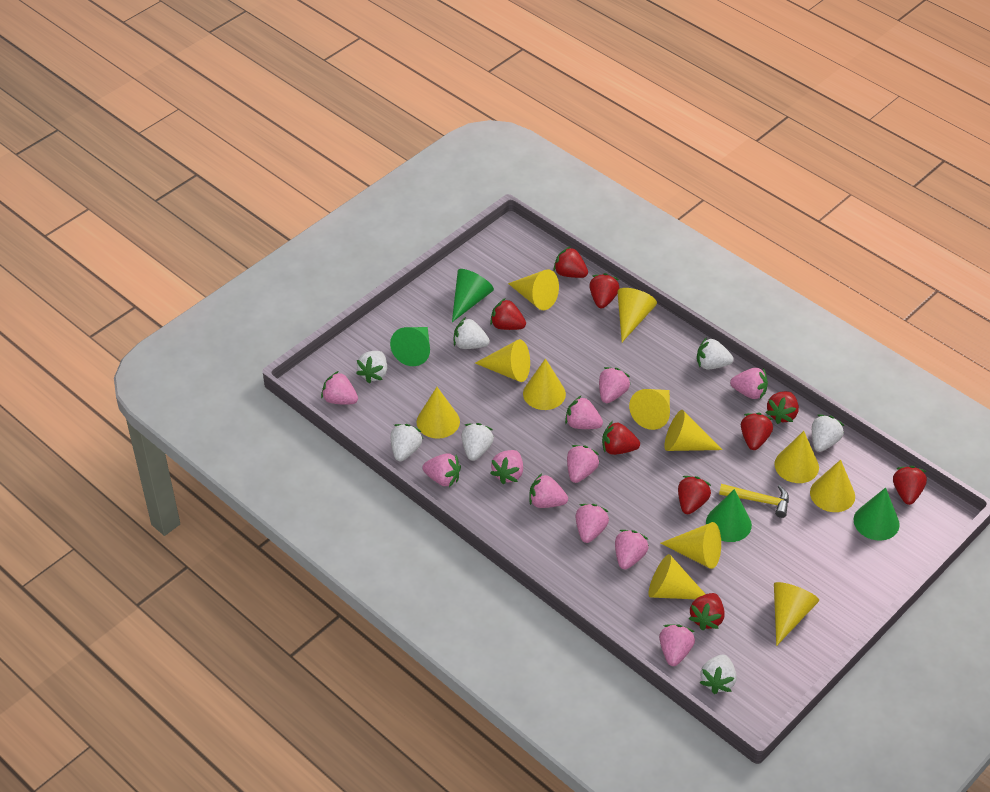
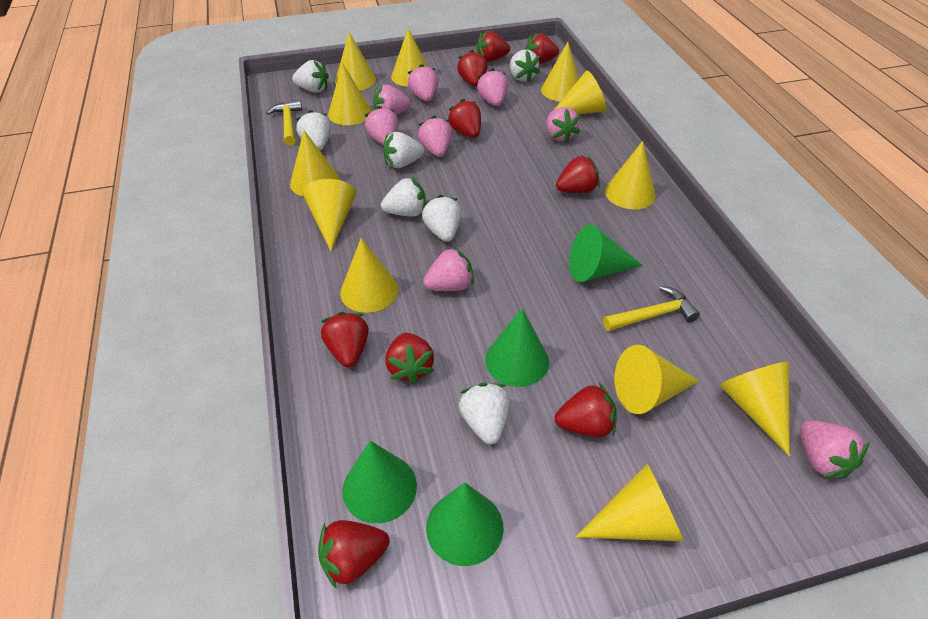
pink strawberry: [321,371,358,405] [422,454,461,487] [490,450,523,484] [529,473,568,508] [565,396,603,429] [567,445,600,483] [576,504,609,543] [599,367,630,403] [615,530,649,569] [659,624,695,666] [730,368,768,399] = 11 -> [365,106,399,145] [373,85,411,115] [407,64,439,102] [418,116,452,157] [423,247,474,291] [477,68,508,106] [546,107,580,143] [800,420,869,479] = 8
yellow hammer: [719,484,789,518] = 1 -> [266,100,302,146] [603,286,700,331] = 2

